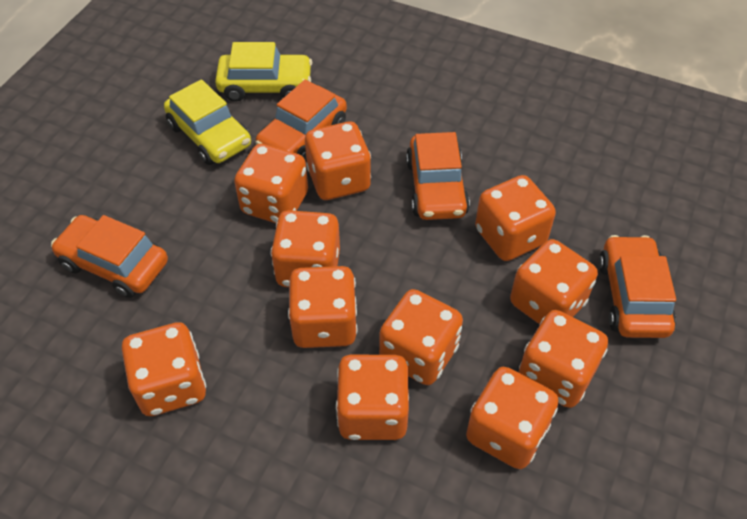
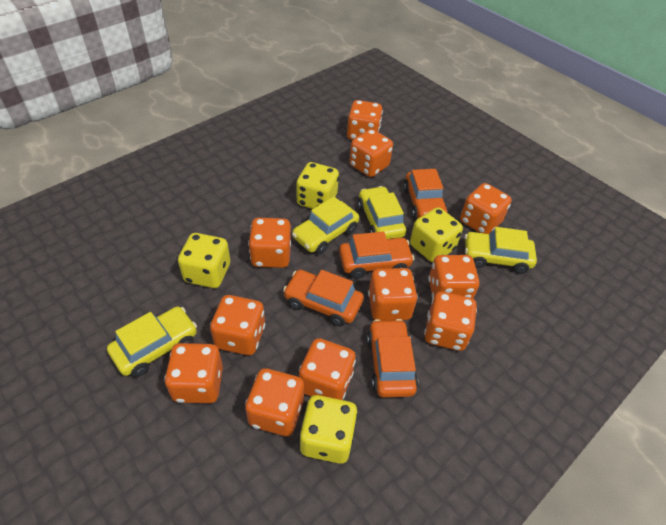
yellow car: [164,79,251,165] [215,42,312,102] = 2 -> [107,307,197,377] [292,196,359,254] [358,186,406,239] [465,227,537,274] = 4
yellow dice: none = 0 -> [178,233,230,288] [296,162,339,209] [299,395,358,464] [410,207,463,262] = 4

